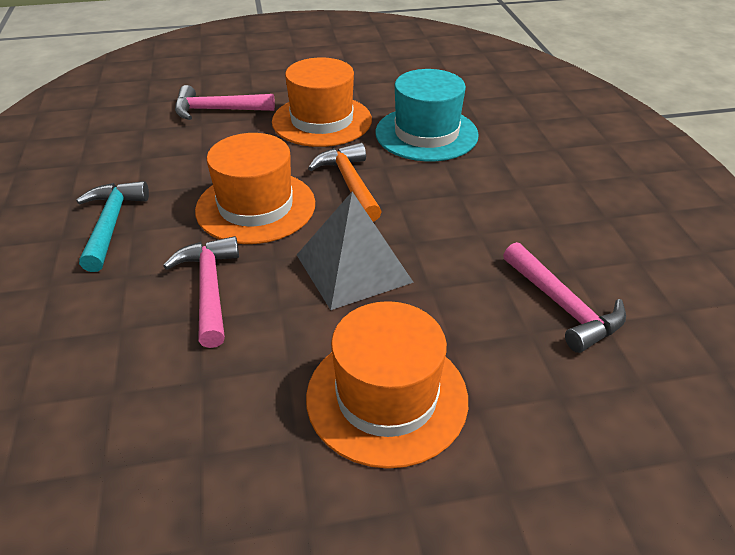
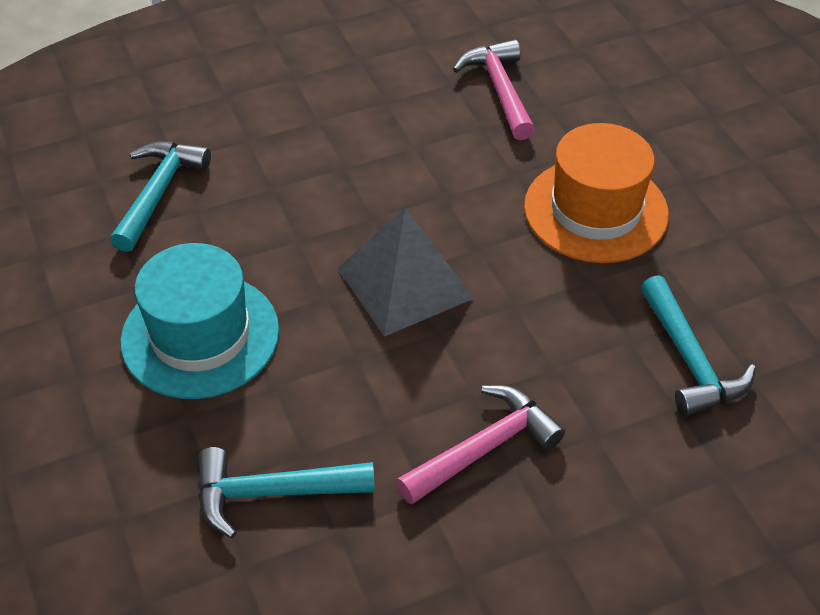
orange hammer: [308,143,382,222] = 1 -> none = 0
orange hat: [195,133,315,244] [272,57,372,147] [306,301,468,469] = 3 -> [524,123,669,263] = 1
pink hammer: [163,236,239,348] [175,85,275,120] [503,242,626,353] = 3 -> [396,385,565,505] [453,40,535,140] = 2
turquoise hammer: [76,181,149,272] = 1 -> [110,142,211,252] [198,447,375,538] [641,275,756,417] = 3

